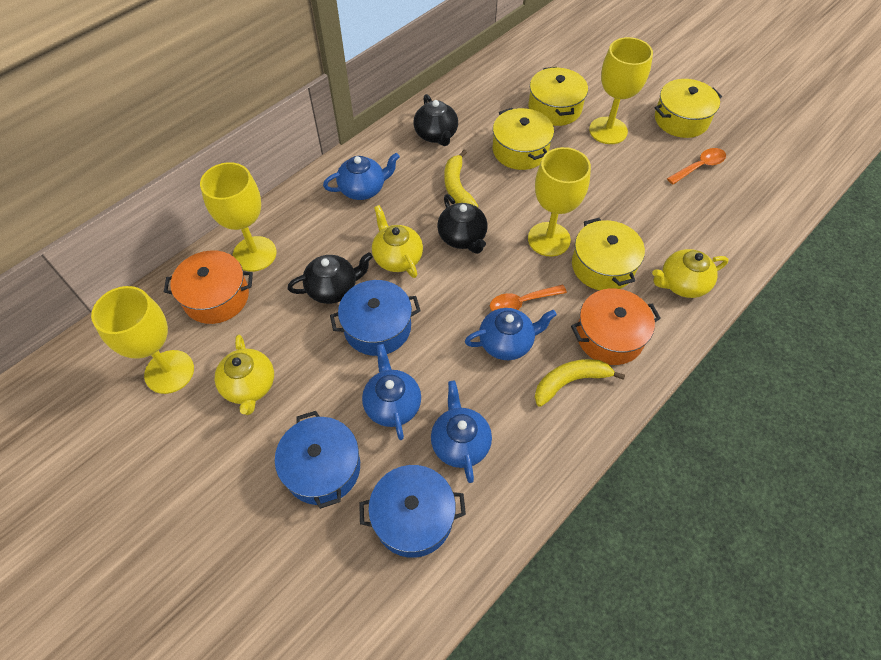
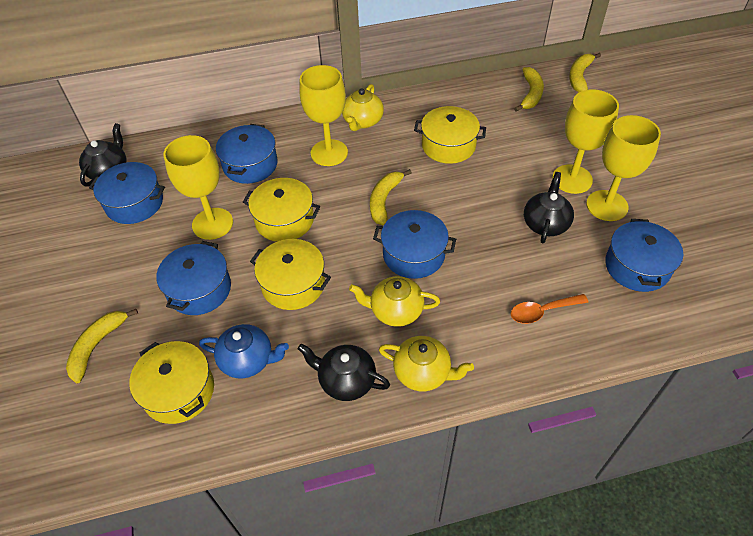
blue pot: [275,411,360,509] [330,280,421,356] [359,465,466,558] = 3 -> [89,162,165,224] [156,241,231,315] [216,124,277,184] [373,210,456,279] [605,219,683,292] = 5
blue teapot: [323,153,400,200] [362,344,421,440] [431,381,492,483] [465,308,557,360] = 4 -> [199,324,289,379] = 1
orange pot: [164,250,253,324] [571,288,661,365] = 2 -> none = 0
orange spoon: [490,285,567,311] [667,148,726,184] = 2 -> [511,294,588,324] = 1
yellow banana: [444,150,478,208] [535,359,625,407] = 2 -> [66,309,138,383] [370,169,412,226] [514,67,544,112] [569,53,601,92] = 4

